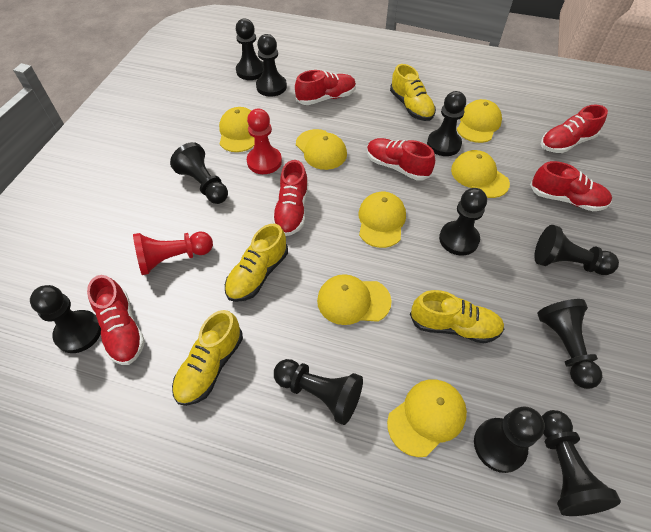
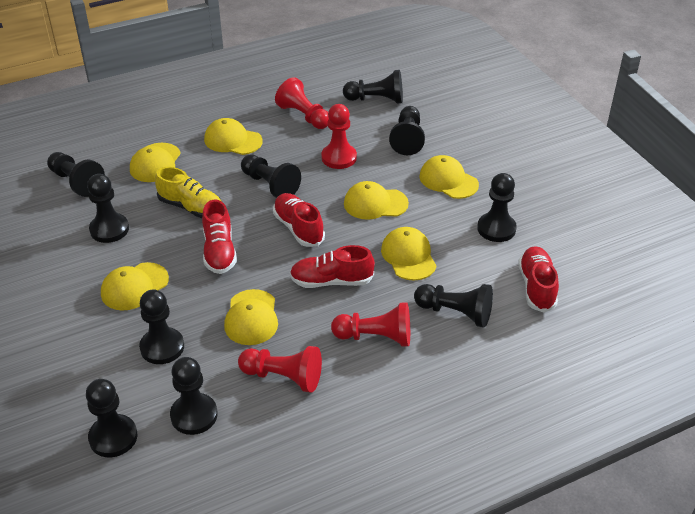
black pawn: [30,285,101,353] [170,142,228,204] [236,18,263,80] [256,34,287,97] [274,359,363,425] [427,91,466,156] [439,188,487,256] [474,407,545,473] [534,225,619,275] [537,299,603,389] [542,410,621,516] = 11 -> [47,152,105,197] [86,379,137,457] [87,174,129,243] [139,289,184,364] [170,357,218,435] [241,155,301,198] [343,70,403,104] [389,106,425,155] [414,284,493,327] [477,173,517,242] = 10
red pawn: [133,231,213,275] [247,108,282,174] = 2 -> [238,346,322,393] [275,77,329,129] [322,104,357,169] [331,302,410,347] = 4
red shoe: [87,275,145,365] [272,160,308,236] [295,70,356,105] [367,138,435,181] [530,161,612,211] [541,105,608,153] = 6 -> [202,200,237,274] [273,193,325,247] [290,245,375,288] [518,246,559,313] = 4
yellow shoe: [172,310,243,406] [225,224,288,302] [390,64,436,121] [410,290,504,343] = 4 -> [155,167,222,218] = 1

